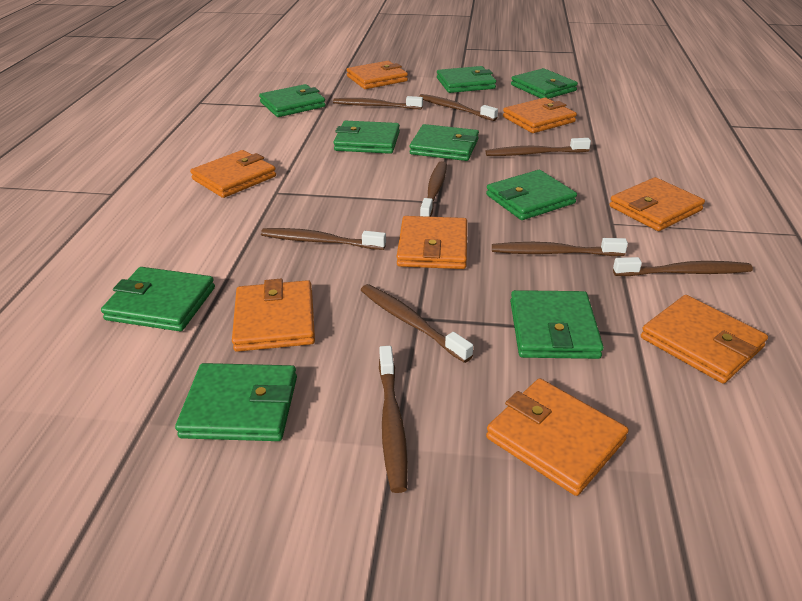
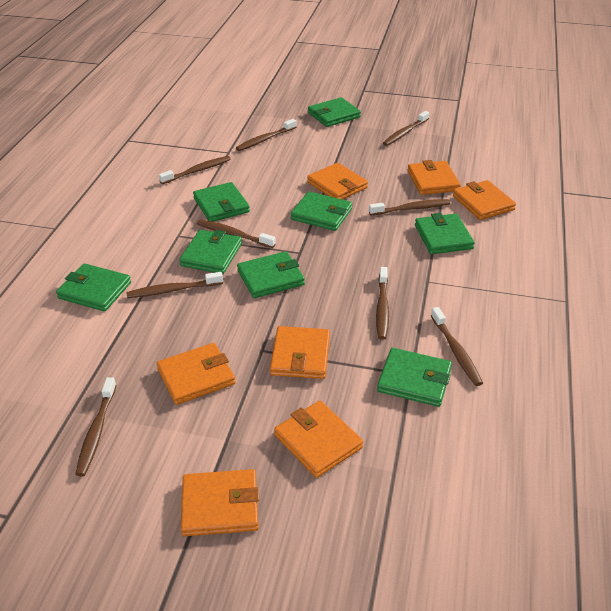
green wallet: [101,267,215,331] [175,363,297,441] [259,84,326,117] [333,121,400,154] [410,124,479,161] [437,66,496,93] [486,170,577,220] [510,290,604,359] [511,68,578,99] = 9 -> [56,263,131,311] [179,230,242,274] [193,182,250,222] [237,251,305,298] [291,191,352,231] [308,97,361,127] [377,348,452,407] [415,213,475,254] = 8
orange wallet: [190,150,276,198] [232,279,315,352] [346,61,408,89] [397,216,467,269] [486,378,629,496] [503,98,577,133] [609,177,705,231] [641,295,768,384] = 8 -> [157,343,236,405] [181,469,259,536] [270,326,330,379] [274,401,363,478] [307,163,368,199] [408,160,461,195] [453,180,516,220] = 7

